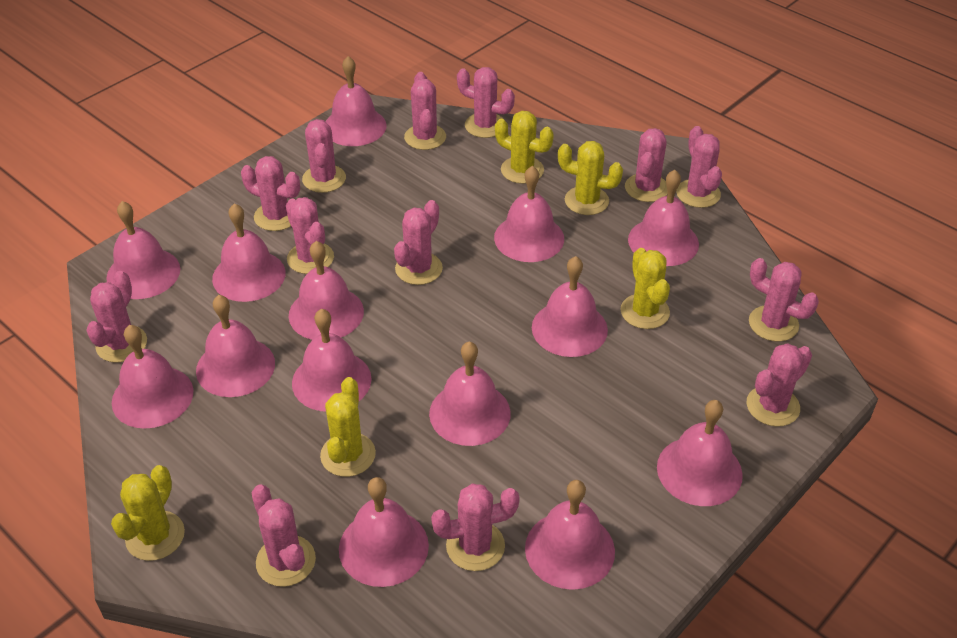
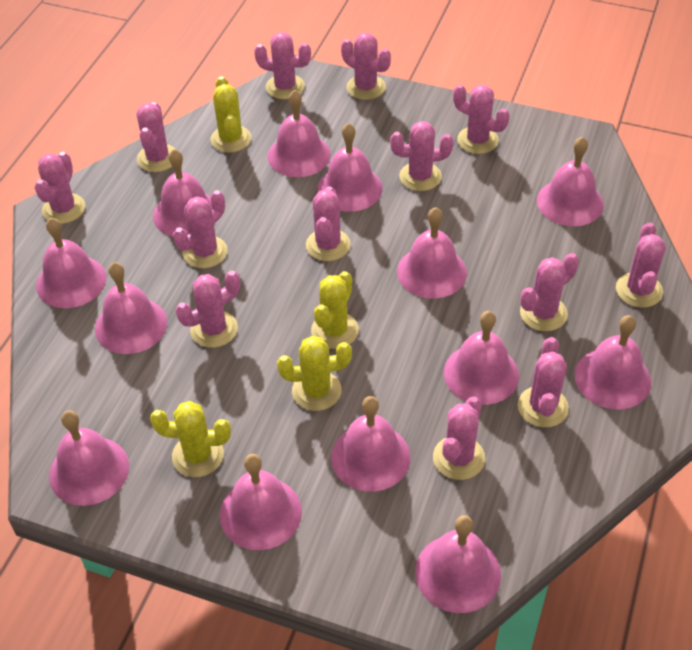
pink bell: [106,201,180,299] [112,325,193,429] [196,295,275,397] [212,203,285,302] [289,241,364,340] [292,309,372,412] [325,56,386,146] [339,477,429,587] [429,341,511,446] [494,166,564,262] [525,480,615,590] [532,256,608,357] [628,170,699,266] [657,400,743,506] = 14 -> [36,218,106,308] [49,410,129,506] [95,262,167,354] [153,149,215,237] [220,454,302,550] [268,90,331,177] [318,123,383,212] [331,396,410,492] [397,207,467,299] [415,515,501,613] [444,311,519,405] [537,136,604,226] [574,315,651,409] = 13
yellow cactus: [111,465,185,561] [320,377,376,477] [495,111,554,184] [558,141,623,215] [621,248,670,329] = 5 -> [150,401,231,477] [211,76,251,153] [277,336,352,411] [311,271,359,349] = 4

